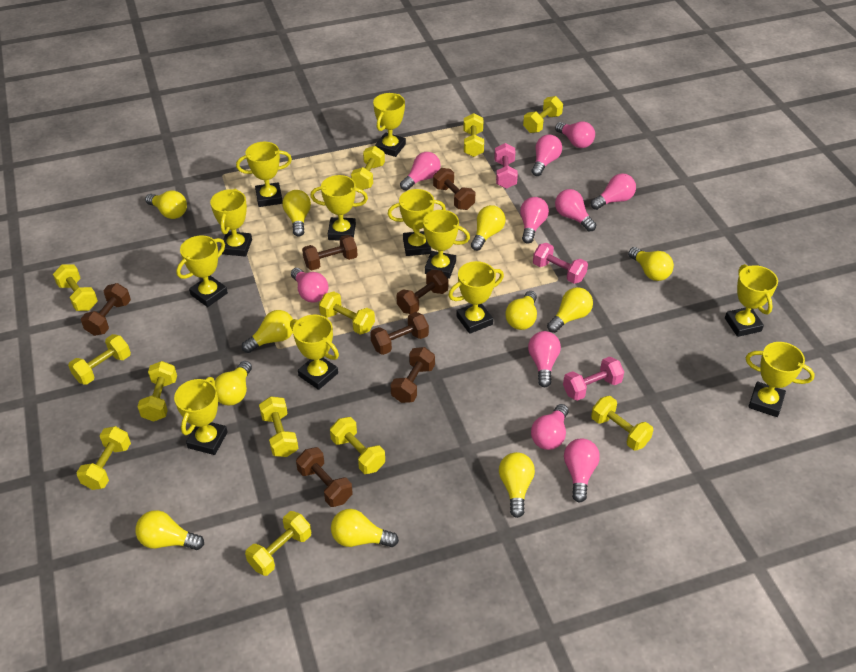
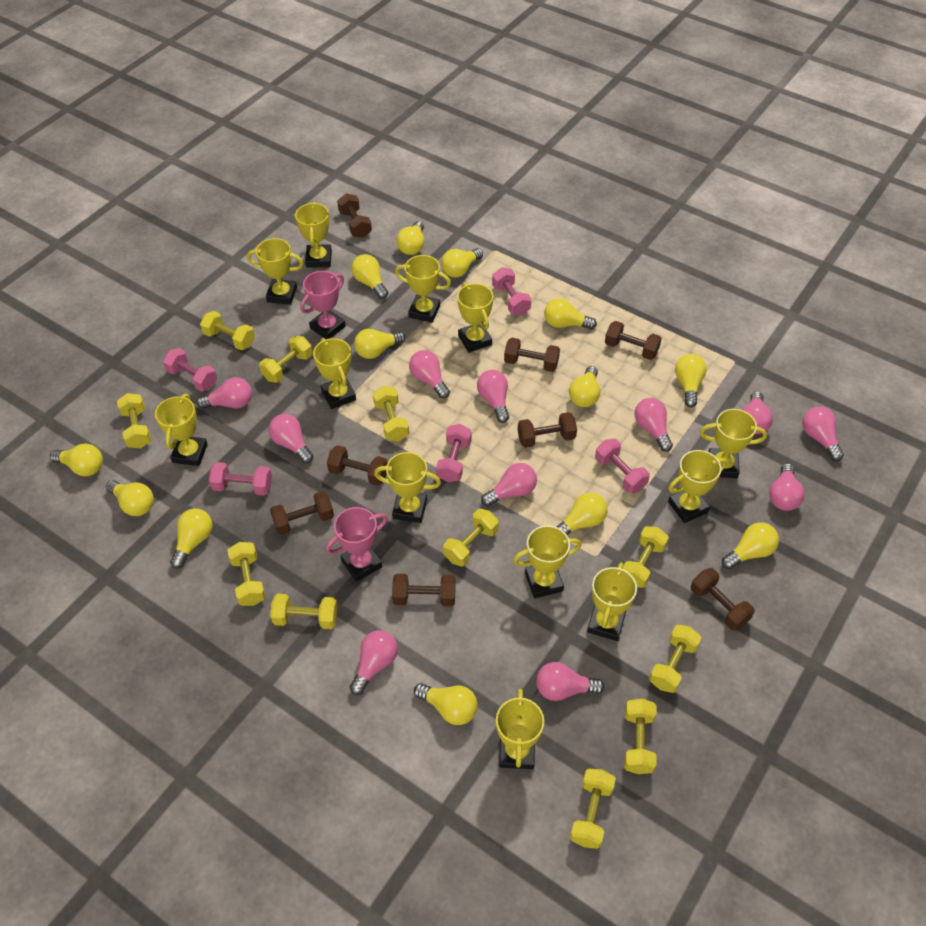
brown dumbbell: [81,283,131,336] [296,447,353,507] [302,235,358,270] [370,312,429,355] [391,347,435,403] [397,269,448,314] [433,168,476,210] = 7 -> [270,491,334,535] [327,445,388,486] [337,193,372,238] [392,574,456,606] [504,338,560,372] [518,412,577,448] [605,321,662,360] [691,568,755,631] = 8
pink dumbbell: [494,143,518,189] [533,243,588,284] [563,357,624,401] = 3 -> [163,348,217,392] [209,462,272,496] [436,424,472,482] [492,267,531,315] [595,439,650,493] = 5
pink light bulb: [291,268,328,303] [400,152,441,191] [520,197,549,244] [528,331,561,387] [531,134,562,176] [531,404,568,450] [555,121,595,148] [555,189,596,232] [564,439,600,502] [591,173,636,210] = 10 -> [196,377,252,409] [269,414,314,463] [350,630,398,695] [409,350,450,399] [477,370,509,423] [481,463,537,506] [536,662,604,701] [634,398,673,452] [742,391,773,434] [769,463,805,511] [802,407,844,461] = 11
pink trophy: none = 0 -> [300,271,346,339] [326,507,388,582] = 2
yellow dumbbell: [53,265,98,311] [68,334,131,385] [76,426,131,490] [137,361,177,422] [245,511,311,576] [259,396,299,457] [319,291,375,335] [330,417,385,474] [351,146,385,190] [464,113,484,157] [523,96,563,133] [591,396,653,450] = 12 -> [117,393,151,448] [200,311,255,350] [228,542,266,606] [259,336,313,383] [270,594,338,629] [373,386,409,441] [443,509,499,566] [570,769,616,849] [623,526,669,588] [624,698,657,774] [649,625,701,693] = 11
yellow light bulb: [135,510,204,550] [145,190,187,219] [215,361,252,405] [242,310,293,353] [283,190,311,237] [331,509,399,547] [471,205,506,251] [499,452,535,518] [505,291,537,330] [547,287,593,333] [628,247,674,281] = 11 -> [50,444,103,476] [106,480,154,516] [170,509,213,569] [351,254,388,299] [354,329,406,359] [396,221,424,255] [414,683,478,725] [441,248,483,278] [544,298,597,330] [556,493,607,535] [569,366,600,407] [675,354,707,407] [722,523,779,569] = 13

